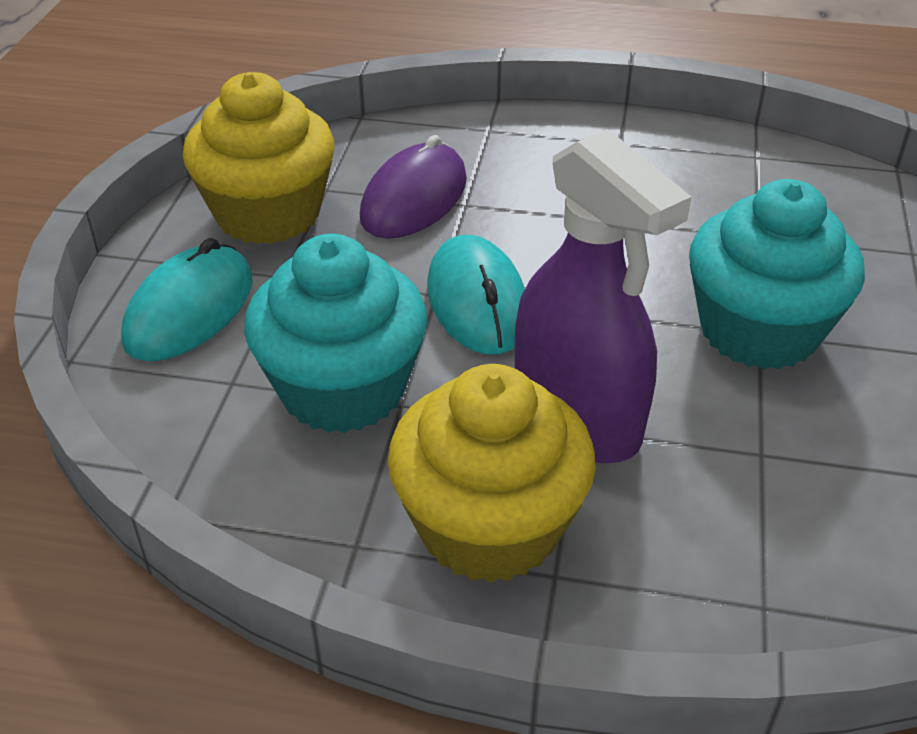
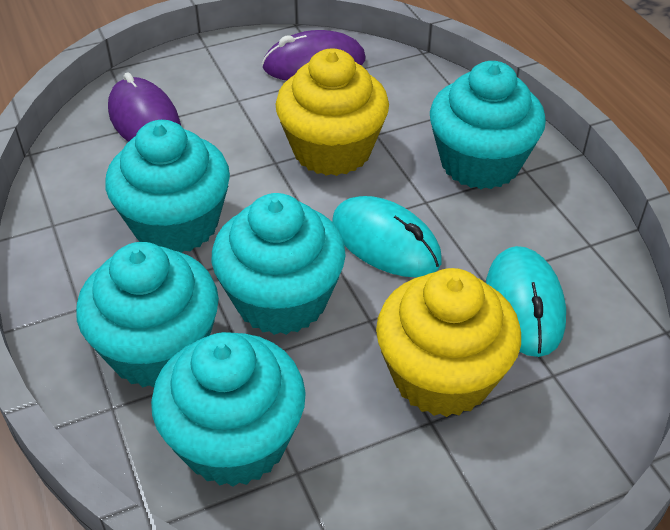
purple mouse: [360,135,467,239] = 1 -> [108,72,181,142] [262,30,365,80] = 2
purple spray bottle: [515,129,691,463] = 1 -> none = 0
turquoise cupcake: [244,234,427,433] [689,179,865,370] = 2 -> [76,242,219,388] [105,120,230,253] [151,332,306,487] [211,193,346,335] [430,61,546,189] = 5

